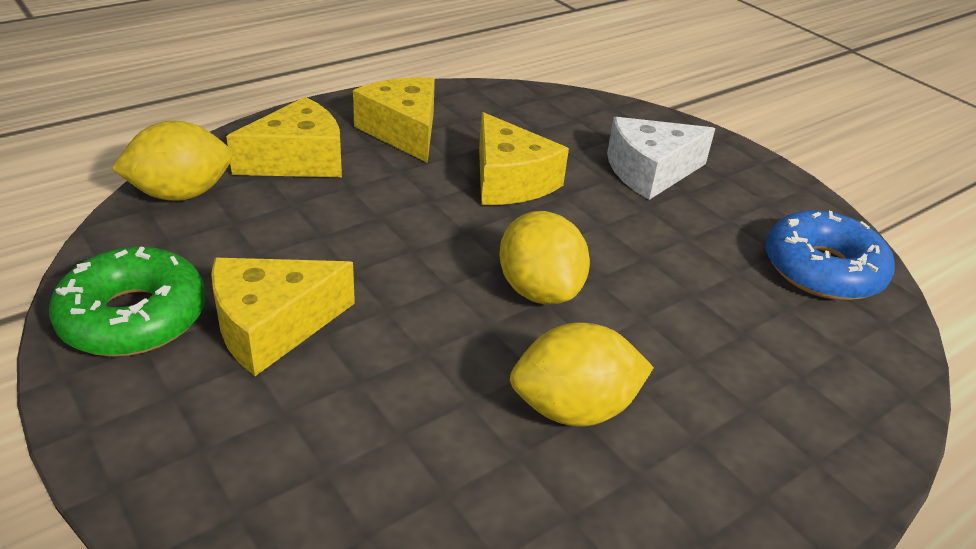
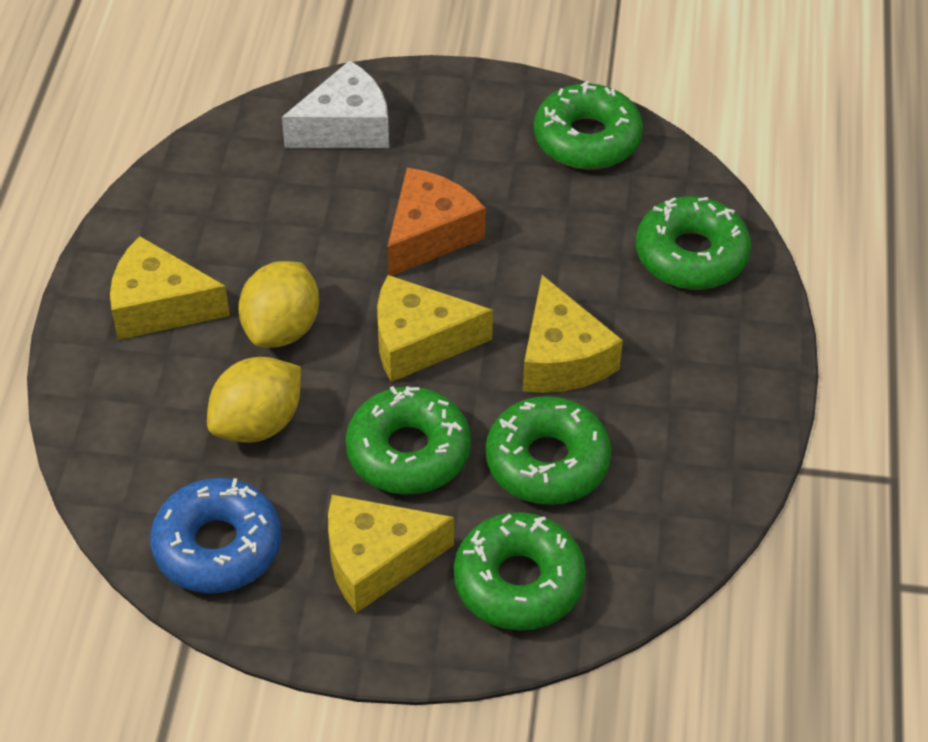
green donut: [49,247,206,356] = 1 -> [346,386,471,495] [454,512,586,631] [486,396,611,505] [534,81,643,169] [636,196,751,290] = 5
orange cheese: none = 0 -> [387,168,486,276] = 1
yellow lemon: [111,121,233,201] [499,211,590,305] [510,323,654,427] = 3 -> [207,357,301,443] [238,261,319,348] = 2

